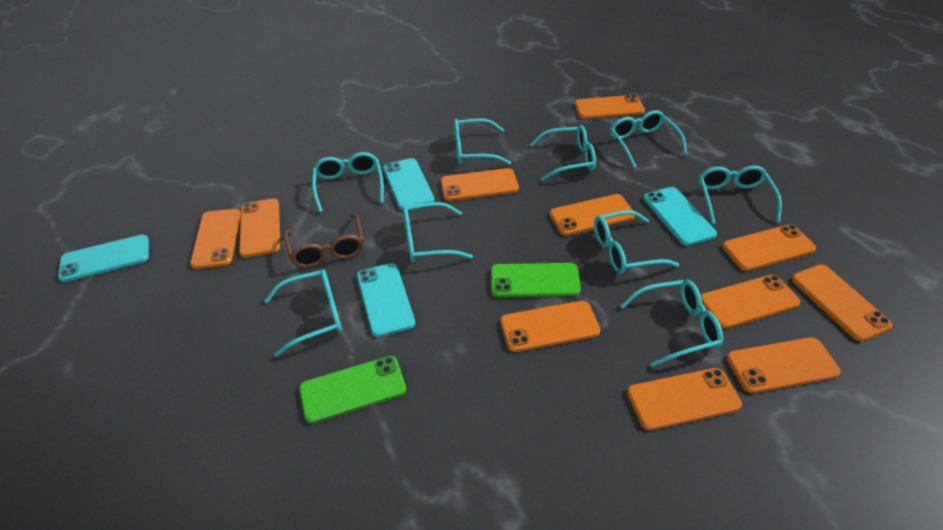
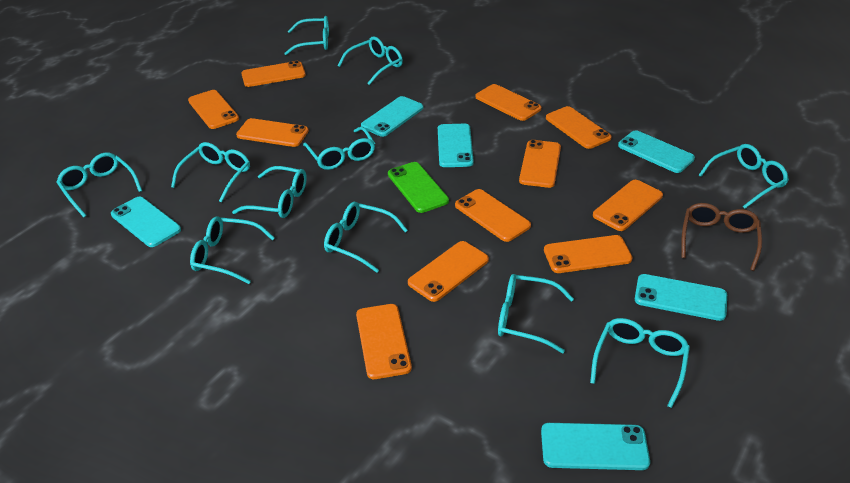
green phone: [299,356,406,424] [491,263,581,298] = 2 -> [388,162,449,213] = 1
turquoise glasses: [264,269,342,357] [312,152,384,212] [403,202,473,262] [454,118,511,165] [530,125,596,181] [594,210,679,274] [610,110,687,168] [620,279,723,367] [699,166,782,224] = 9 -> [56,152,142,218] [171,142,250,202] [190,216,274,284] [232,166,307,218] [284,16,329,55] [303,127,375,170] [324,202,408,273] [338,36,403,85] [498,274,574,353] [590,318,690,408] [699,144,789,209] = 11
turquoise phone: [58,235,149,282] [357,263,415,337] [383,158,434,210] [644,187,717,246] = 4 -> [111,197,181,247] [361,96,423,137] [438,124,474,167] [541,423,650,470] [618,130,695,173] [635,274,727,321] = 6

